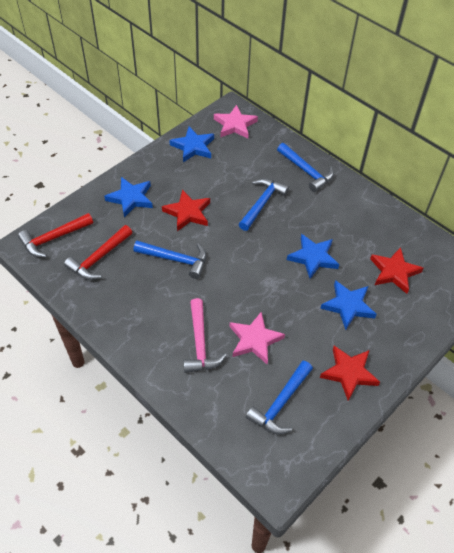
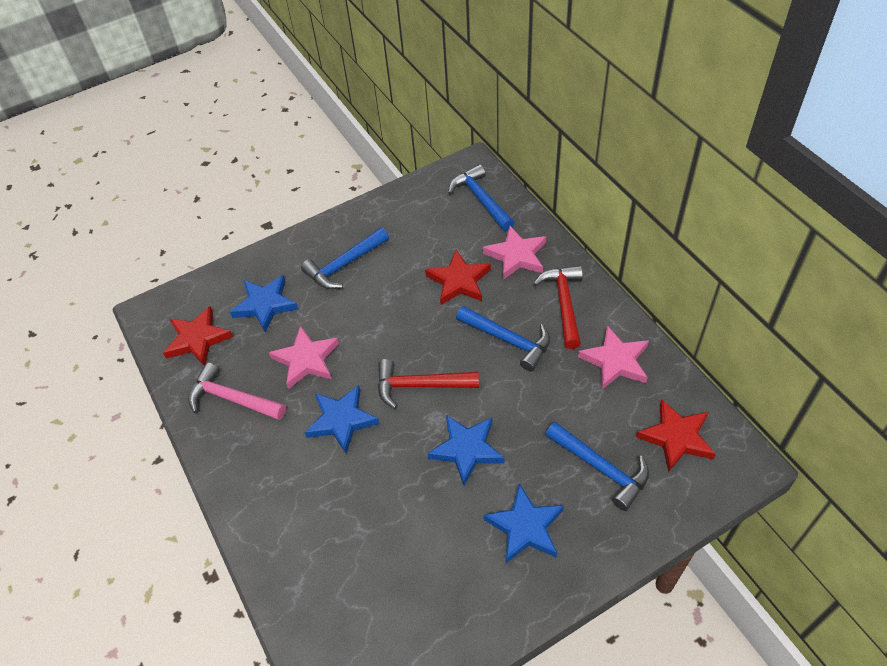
pink star: [214,105,258,139] [230,311,285,364] = 2 -> [269,326,339,389] [483,225,546,280] [578,325,649,390] = 3

